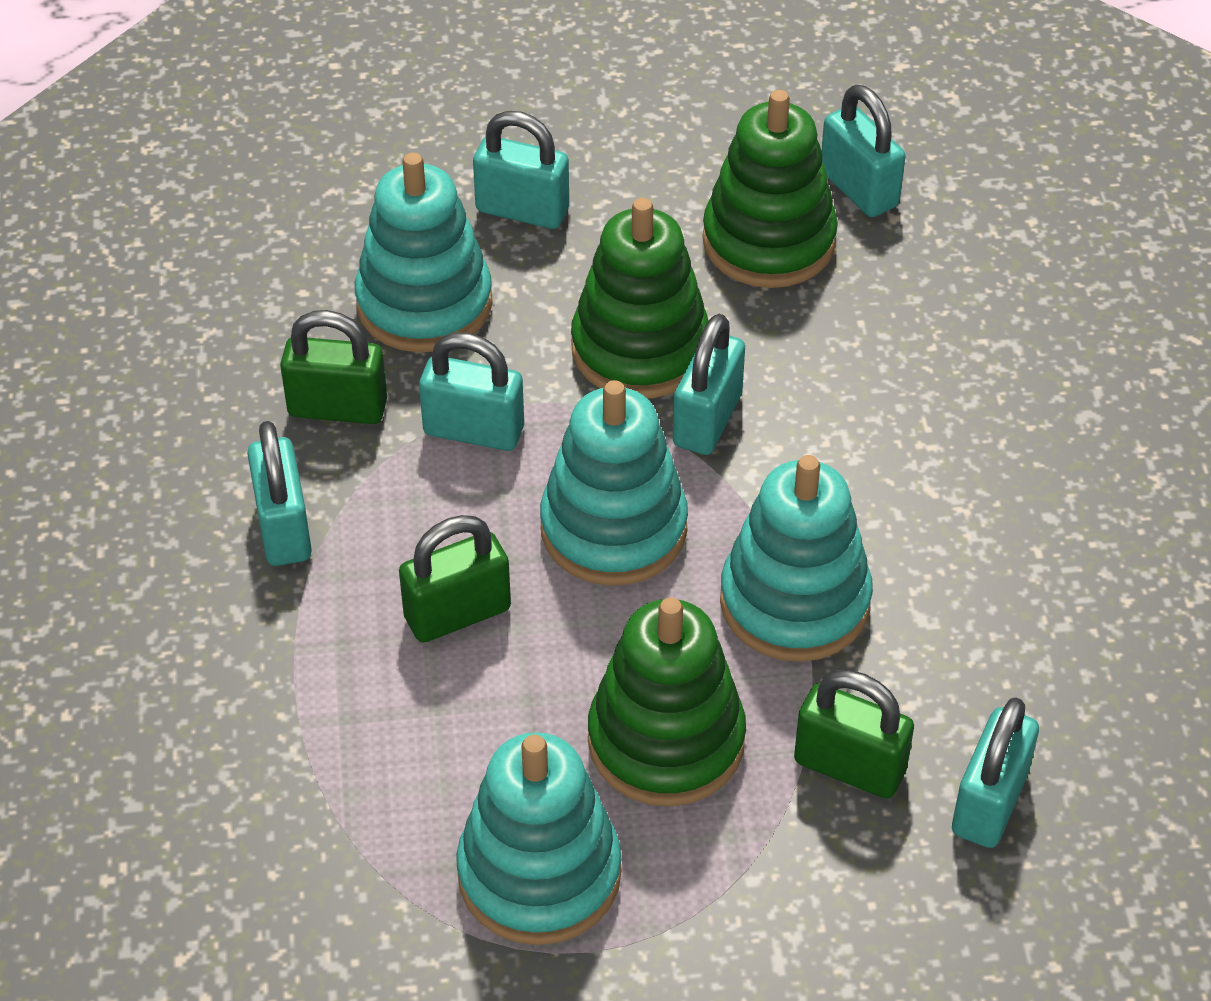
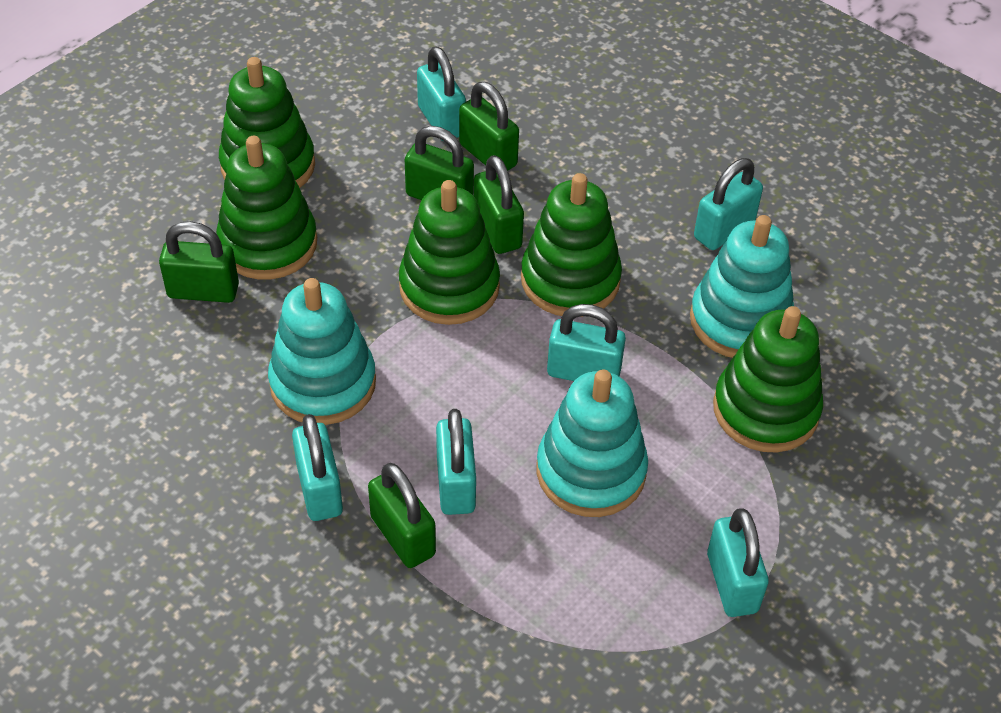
green padlock: [280,310,387,424] [399,515,511,643] [794,670,914,799] = 3 -> [159,221,239,303] [368,463,436,568] [405,126,474,200] [459,82,519,170] [474,155,524,254] = 5
green stacking toy: [571,198,709,398] [588,597,746,806] [702,90,838,288] = 3 -> [216,136,317,280] [219,57,315,188] [399,180,500,325] [521,173,622,317] [713,306,823,453] = 5
turquoise stacking toy: [355,153,492,352] [456,732,621,945] [540,380,688,586] [720,455,873,662] = 4 -> [268,278,376,425] [537,369,648,517] [690,215,794,358] = 3

